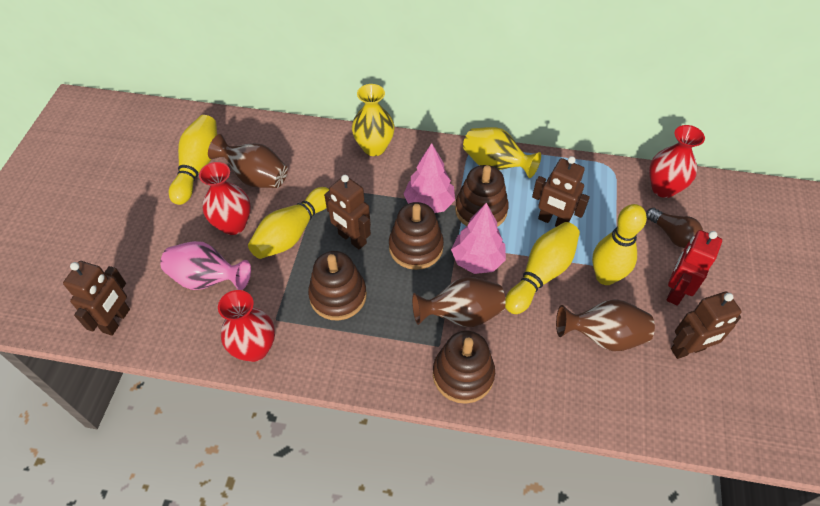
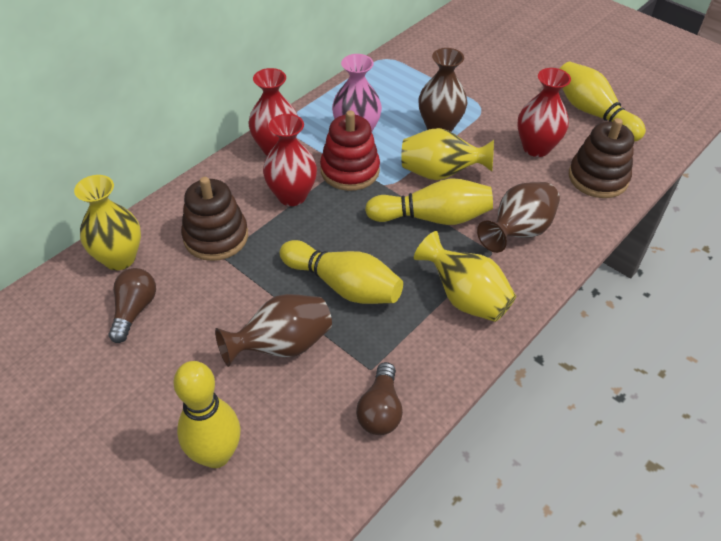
brown light bulb: [646,208,703,248] = 1 -> [108,268,156,343] [356,362,403,435] = 2
brown robot: [63,261,130,336] [324,175,371,250] [532,156,590,227] [671,291,742,359] = 4 -> none = 0
brown stacking toy: [308,251,367,321] [389,202,444,270] [433,331,495,404] [455,165,509,227] = 4 -> [181,177,248,261] [569,118,634,198] = 2
pink tree: [403,143,455,213] [451,203,506,274] = 2 -> none = 0
red robot: [666,230,722,306] = 1 -> none = 0
red stacking toy: none = 0 -> [320,110,380,191] = 1
yellow vase: [352,84,394,156] [463,127,541,178] = 2 -> [74,175,141,270] [401,128,494,180] [414,231,516,322] = 3

